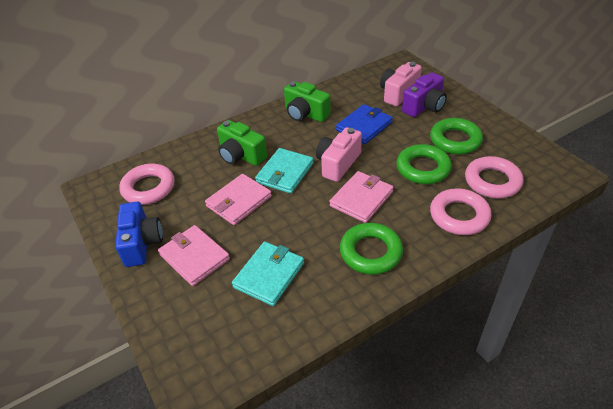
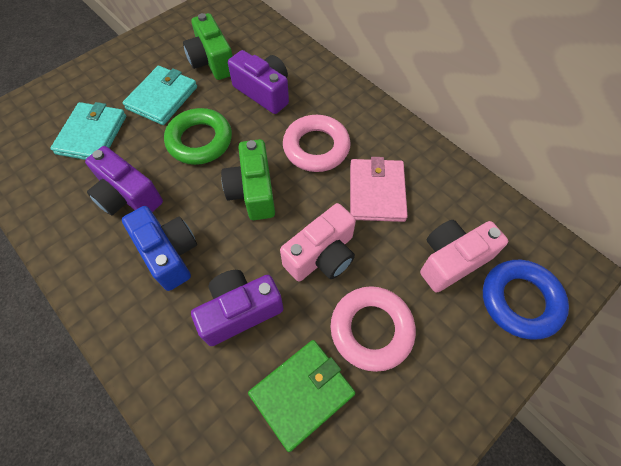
blue ring: none = 0 -> [483,260,569,340] = 1
blue wallet: [336,104,393,144] = 1 -> none = 0
green ring: [340,223,403,275] [397,144,452,184] [430,118,483,154] = 3 -> [164,108,232,165] = 1
green wallet: none = 0 -> [248,340,356,452] = 1
pink ring: [119,164,175,205] [430,188,492,235] [465,156,524,199] = 3 -> [283,115,351,172] [331,286,416,372] = 2
pink wallet: [158,225,230,286] [205,174,272,225] [330,171,394,223] = 3 -> [350,157,408,222] = 1
purple camera: [402,72,447,117] = 1 -> [85,146,163,216] [191,270,284,346] [228,50,289,114] = 3

